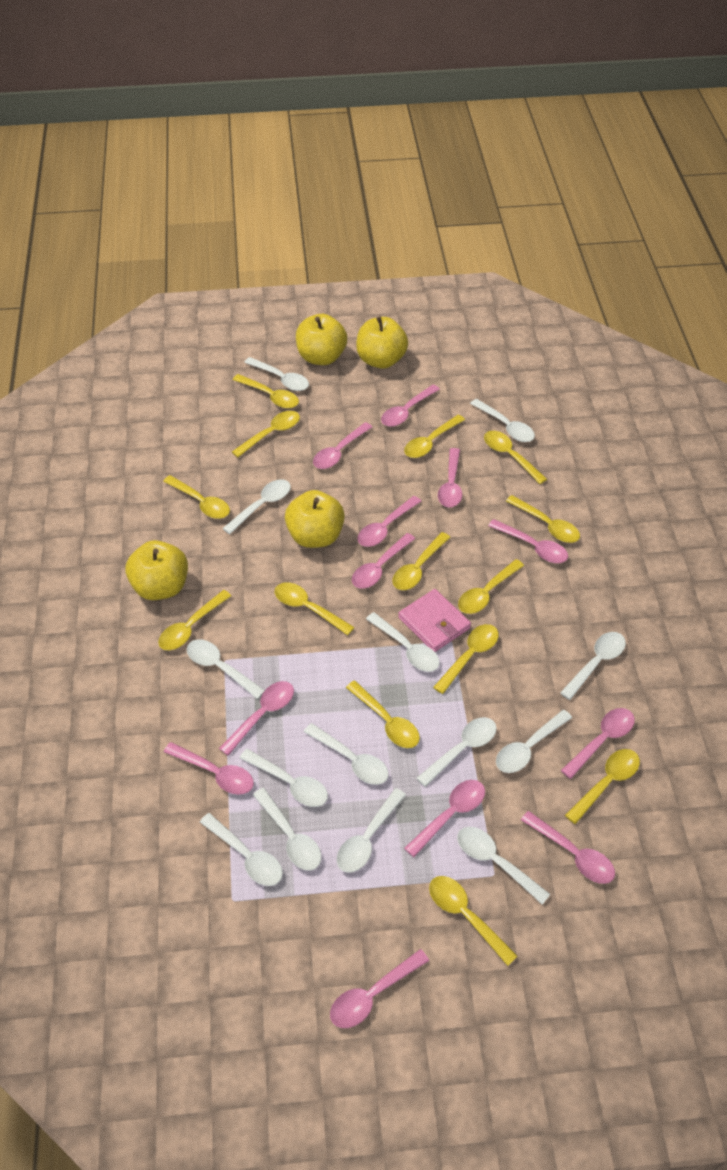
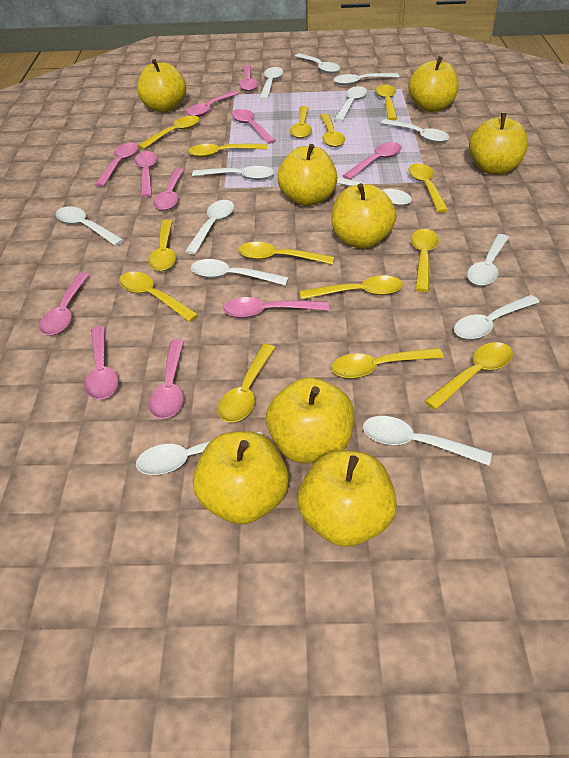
pink spoon: [164,742,254,795] [219,681,294,756] [313,422,372,469] [330,949,429,1028] [352,533,415,589] [357,496,422,547] [381,385,440,427] [404,780,485,857] [438,448,462,507] [488,519,568,563] [521,811,615,884] [561,708,635,779] = 12 -> [39,273,89,335] [84,326,118,399] [95,142,138,187] [134,151,158,197] [148,339,184,419] [153,168,184,211] [186,91,239,117] [223,297,329,318] [231,109,276,144] [239,65,259,91] [343,142,402,180] = 11
pink wallet: [398,589,471,652] = 1 -> none = 0
yellow apple: [126,540,188,600] [285,490,345,548] [296,314,347,365] [356,317,408,369] = 4 -> [137,59,186,112] [193,431,289,524] [266,377,354,463] [277,144,337,206] [298,450,397,547] [331,183,396,249] [408,56,459,112] [469,113,528,175] = 8

